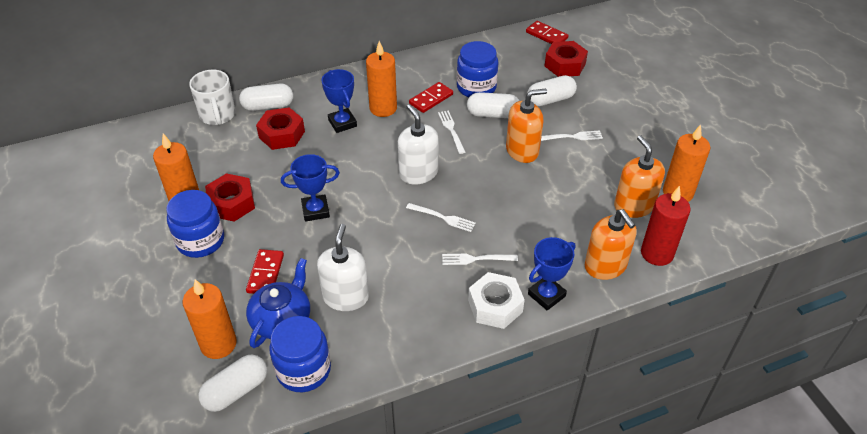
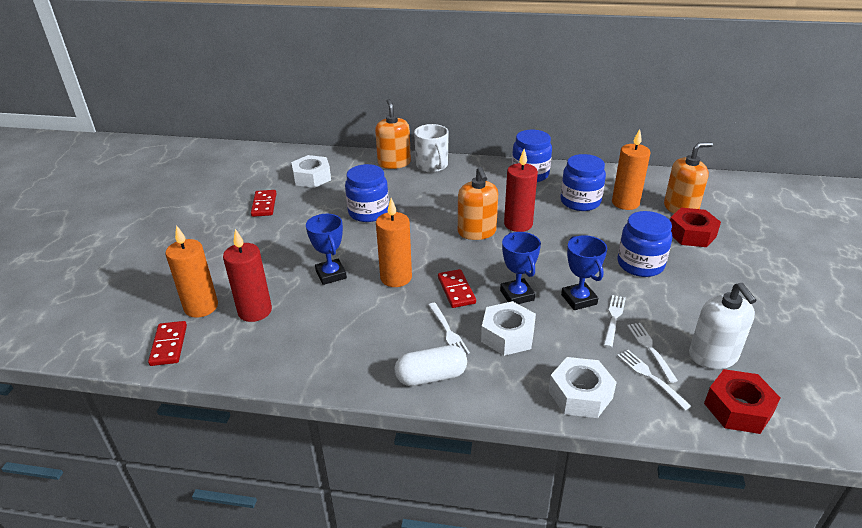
blue jar: [166,190,224,258] [269,316,331,392] [457,41,499,97] = 3 -> [345,164,389,222] [512,130,552,182] [560,154,606,211] [617,211,672,277] = 4
blue teapot: [246,258,310,348] = 1 -> none = 0
orange candle: [153,134,199,201] [183,279,237,359] [366,41,397,117] [663,124,710,202] = 4 -> [165,225,218,318] [376,198,412,287] [612,129,650,210] = 3
red candle: [641,186,691,266] = 1 -> [223,229,272,322] [504,149,538,232] = 2
red nut: [205,173,255,222] [256,107,305,150] [545,41,588,77] = 3 -> [670,208,721,247] [704,369,781,434] = 2
white capsule: [198,354,267,412] [239,83,293,111] [467,92,519,118] [527,75,577,106] = 4 -> [395,345,467,386] = 1
white nut: [468,272,525,329] = 1 -> [291,155,331,188] [481,301,536,356] [549,357,617,418] = 3
white soap dispenser: [317,224,369,311] [398,104,438,184] = 2 -> [689,283,757,369] = 1

